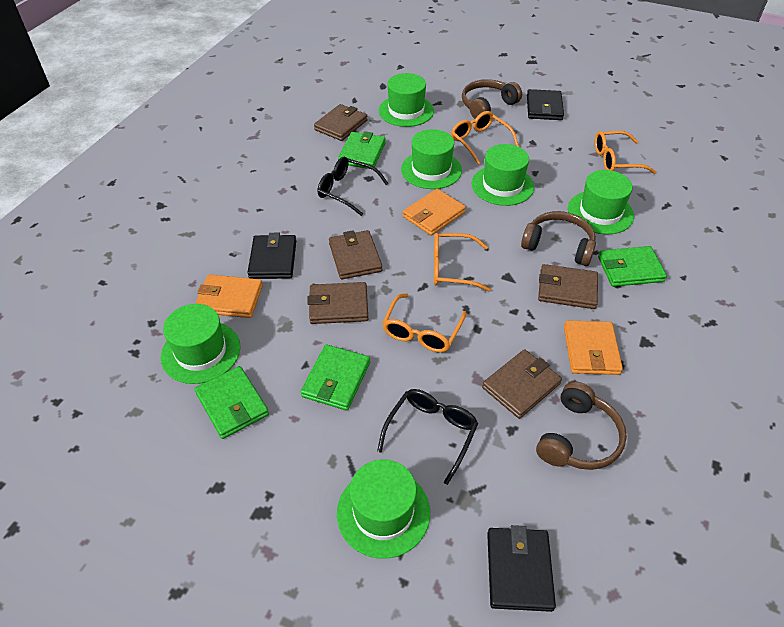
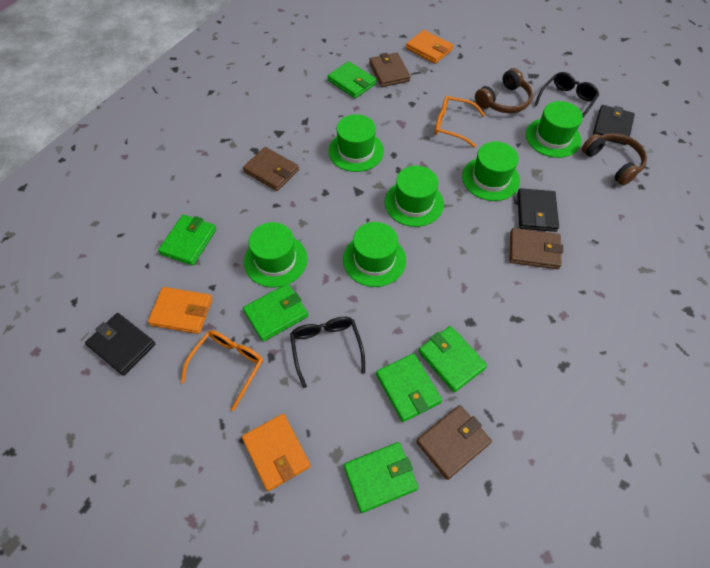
brown headphones: [462,79,522,119] [521,211,596,266] [536,381,627,470] = 3 -> [475,68,533,113] [582,133,647,186] = 2
brown wallet: [307,282,368,324] [314,104,368,141] [329,230,382,279] [482,349,562,419] [538,264,598,309] = 5 -> [243,147,299,191] [369,53,411,87] [416,405,492,480] [510,228,563,269] = 4
green wallet: [195,366,269,439] [301,344,370,411] [338,131,386,169] [598,246,667,287] = 4 -> [158,215,216,266] [243,284,308,342] [328,61,377,98] [344,442,418,513] [376,353,442,422] [418,326,487,392] = 6
orange glasses: [382,293,466,352] [434,233,491,292] [451,111,519,165] [595,131,656,174] = 4 -> [181,330,263,411] [434,95,485,147] = 2

